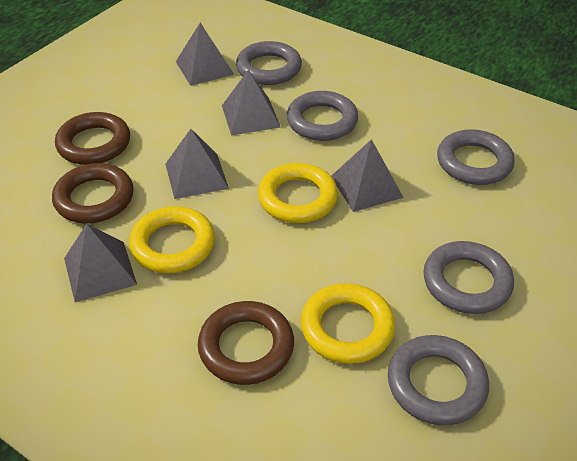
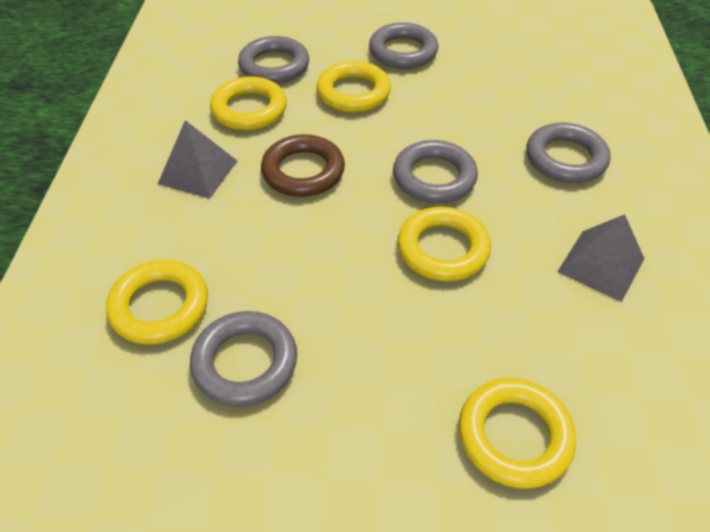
brown ring: [52,163,134,223] [55,112,130,165] [198,301,294,385] = 3 -> [261,134,345,197] = 1
grey pyramid: [64,224,137,302] [165,129,229,199] [176,23,234,86] [222,69,280,135] [331,139,404,212] = 5 -> [158,120,237,199] [557,214,645,302] = 2
yellow ring: [129,206,215,273] [258,163,338,223] [301,283,395,364] = 3 -> [106,260,208,345] [210,76,287,130] [317,61,391,112] [398,207,491,281] [459,378,576,489] = 5

